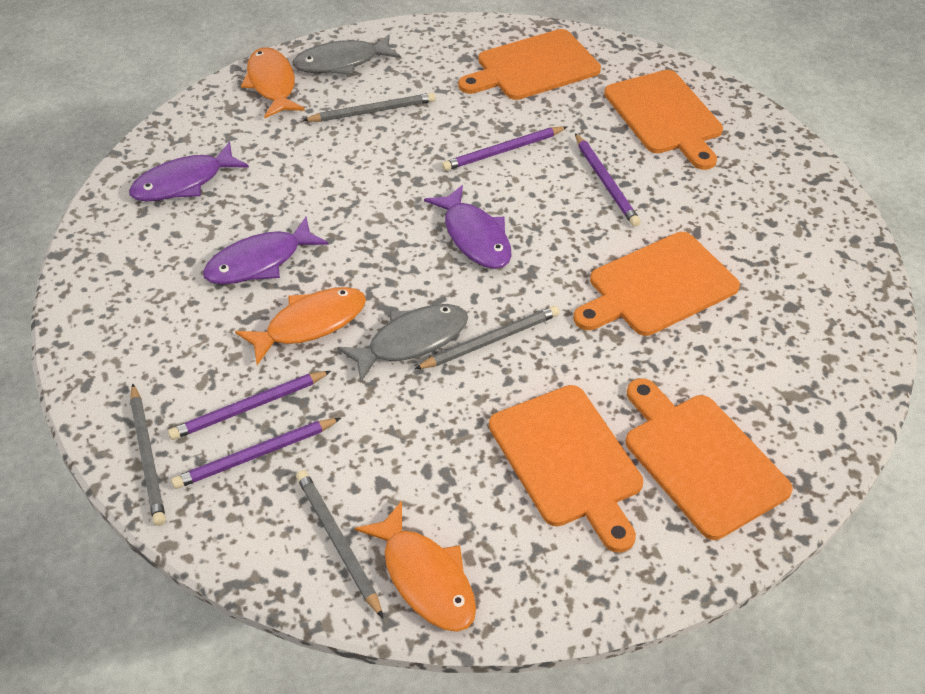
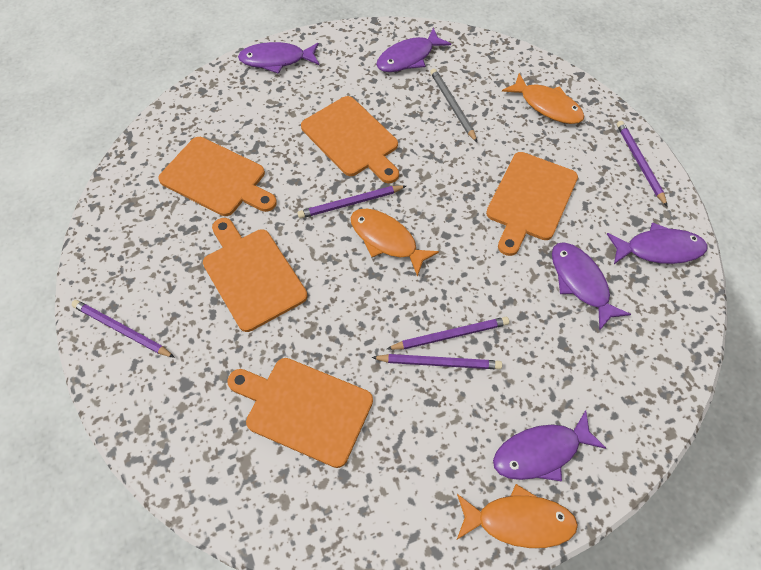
grey fish: [292,34,401,75] [337,304,468,382] = 2 -> none = 0
grey pencil: [130,383,166,526] [296,470,383,618] [302,93,436,122] [414,306,560,370] = 4 -> [430,68,477,142] = 1
purple fish: [129,142,249,202] [203,217,329,284] [424,185,512,269] = 3 -> [238,42,319,74] [376,28,451,72] [493,410,606,481] [552,242,631,331] [607,222,707,264] = 5
purple pencil: [168,371,331,440] [171,418,341,489] [442,126,567,171] [575,133,641,227] = 4 -> [72,300,175,358] [297,185,406,219] [371,354,502,369] [387,317,509,350] [617,121,668,207] = 5

